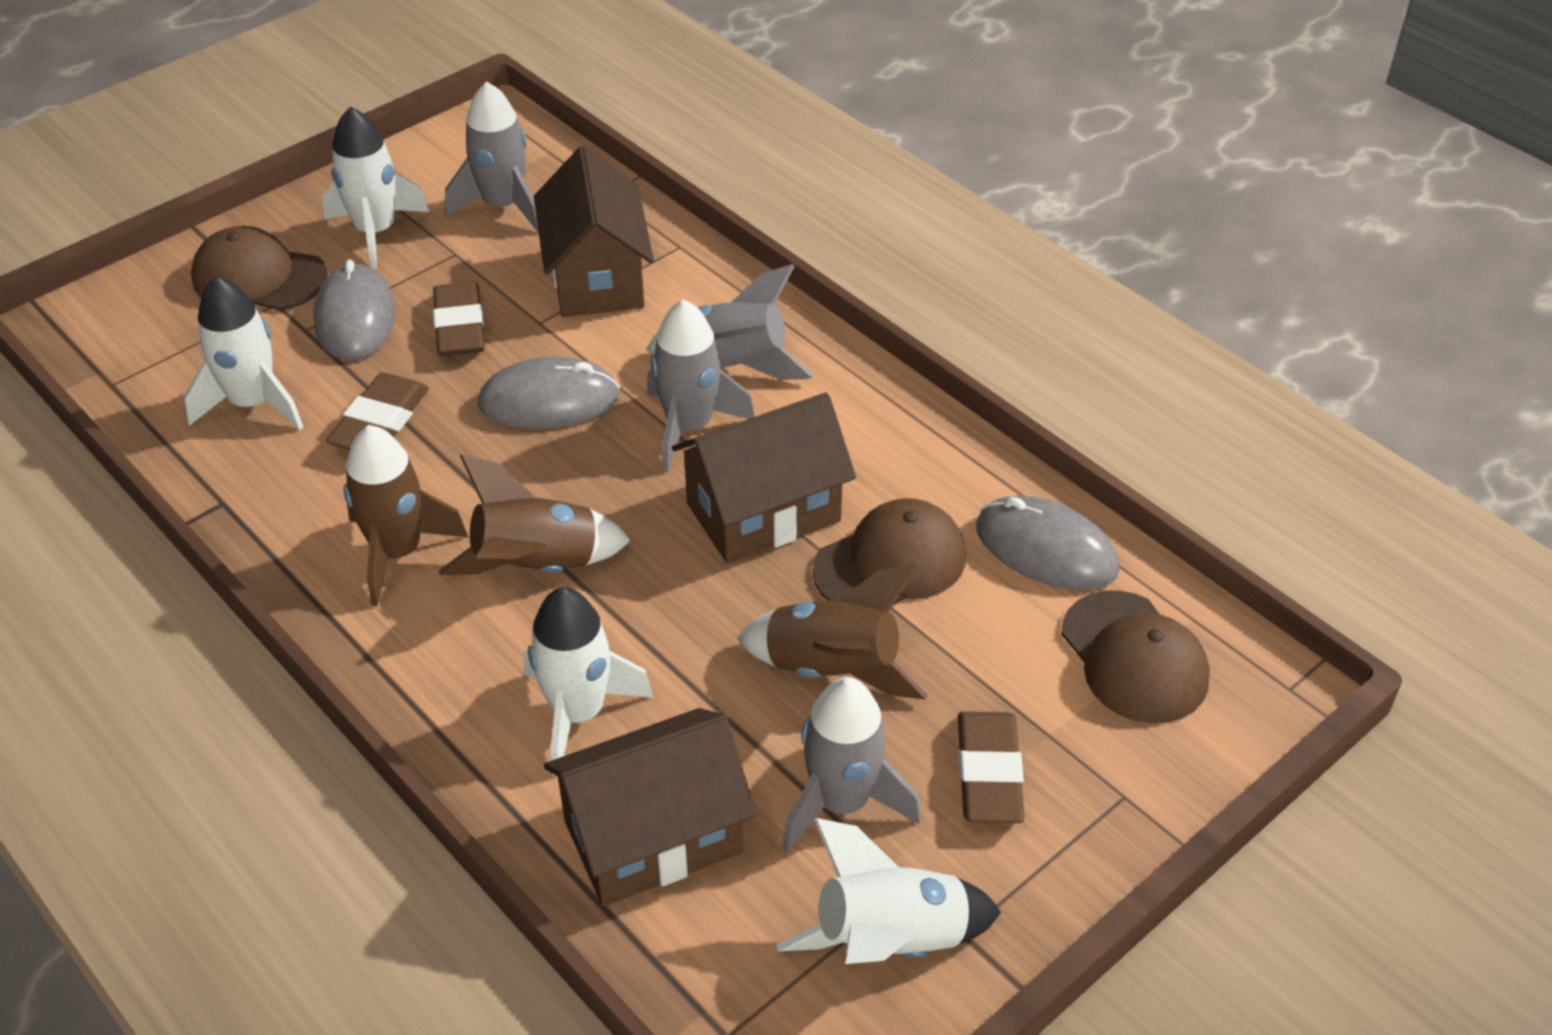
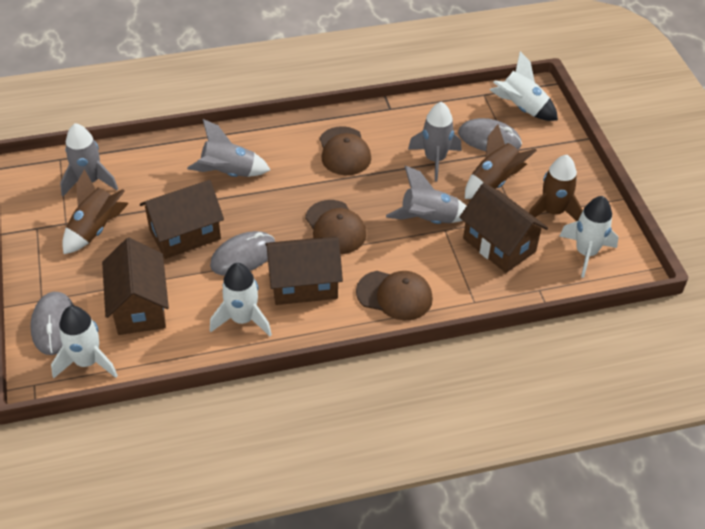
brown eraser: [326,373,429,450] [433,282,485,356] [958,711,1025,823] = 3 -> none = 0
brown house: [534,146,654,317] [544,708,756,906] [672,393,856,564] = 3 -> [102,238,169,335] [140,180,224,259] [265,236,343,305] [459,183,548,273] = 4

